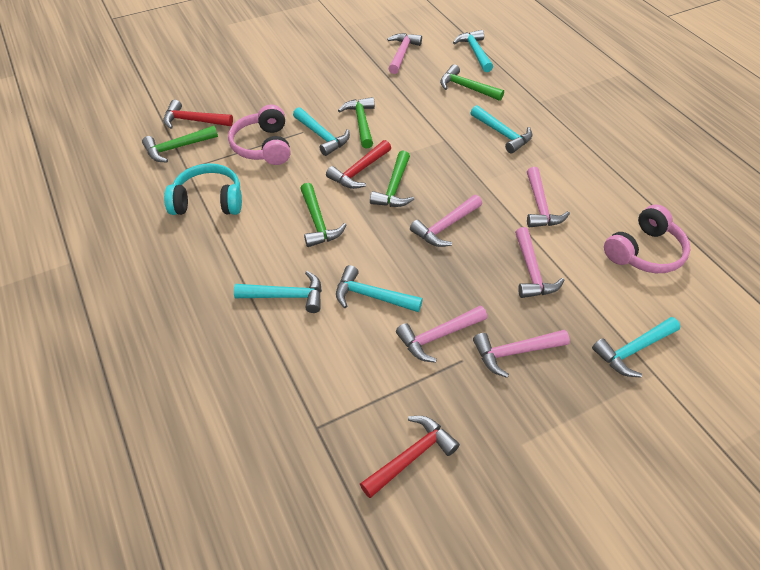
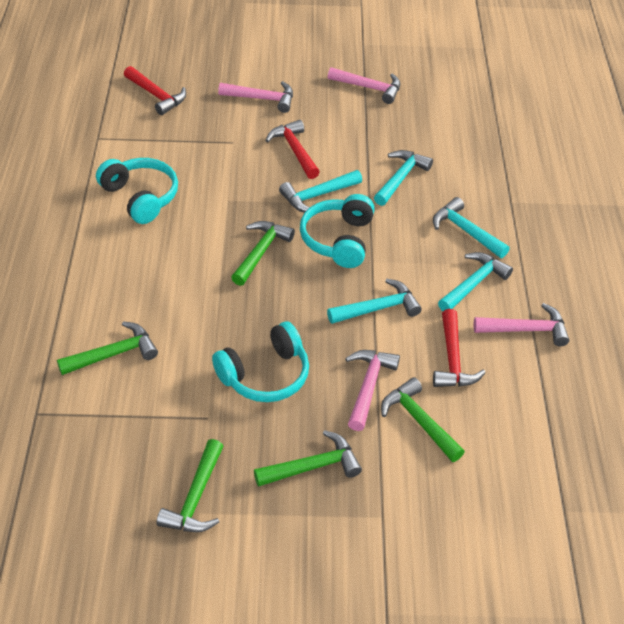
pink hammer: [387,33,422,74] [396,305,487,363] [410,195,482,247] [473,330,570,378] [515,227,565,298] [527,167,570,228] = 6 -> [218,81,293,113] [328,67,400,104] [345,350,400,431] [473,303,569,346] = 4
pink headphones: [228,105,290,165] [604,205,691,273] = 2 -> none = 0
turquoise hammer: [234,271,322,313] [293,107,350,156] [336,265,423,312] [453,30,493,72] [470,105,532,153] [592,317,680,378] = 6 -> [279,170,362,212] [327,279,422,324] [374,150,433,206] [433,197,510,258] [438,252,513,311] = 5
turquoise headphones: [164,163,242,215] = 1 -> [96,158,178,224] [212,321,309,402] [300,194,375,268] = 3

